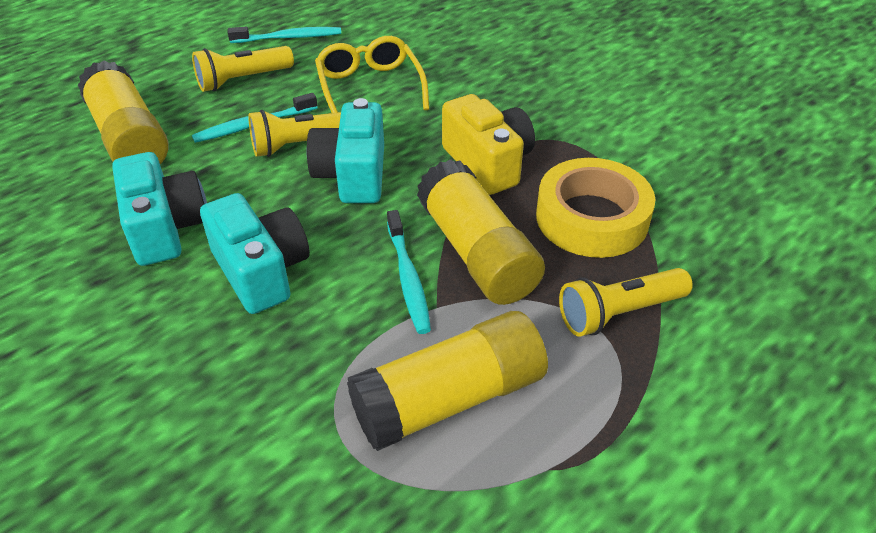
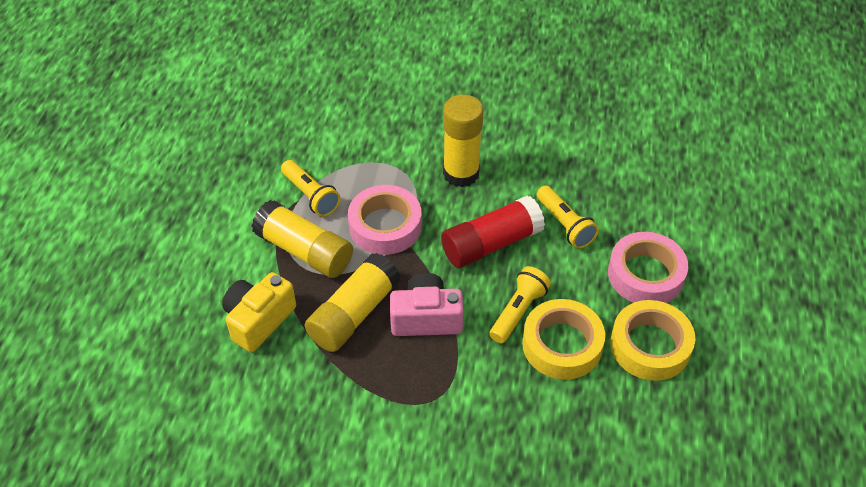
pink camera: none = 0 -> [390,273,464,336] = 1
pink tape: none = 0 -> [348,185,422,255] [608,232,688,303] = 2
red glue stick: none = 0 -> [441,196,545,268] = 1
turquoise camera: [112,152,207,266] [200,193,310,314] [307,98,384,203] = 3 -> none = 0
turquoise toothbrush: [192,93,318,143] [227,27,341,43] [387,210,431,334] = 3 -> none = 0
yellow glasses: [315,36,429,113] = 1 -> none = 0
yellow tape: [536,158,655,258] = 1 -> [522,299,605,380] [610,300,696,381] = 2

